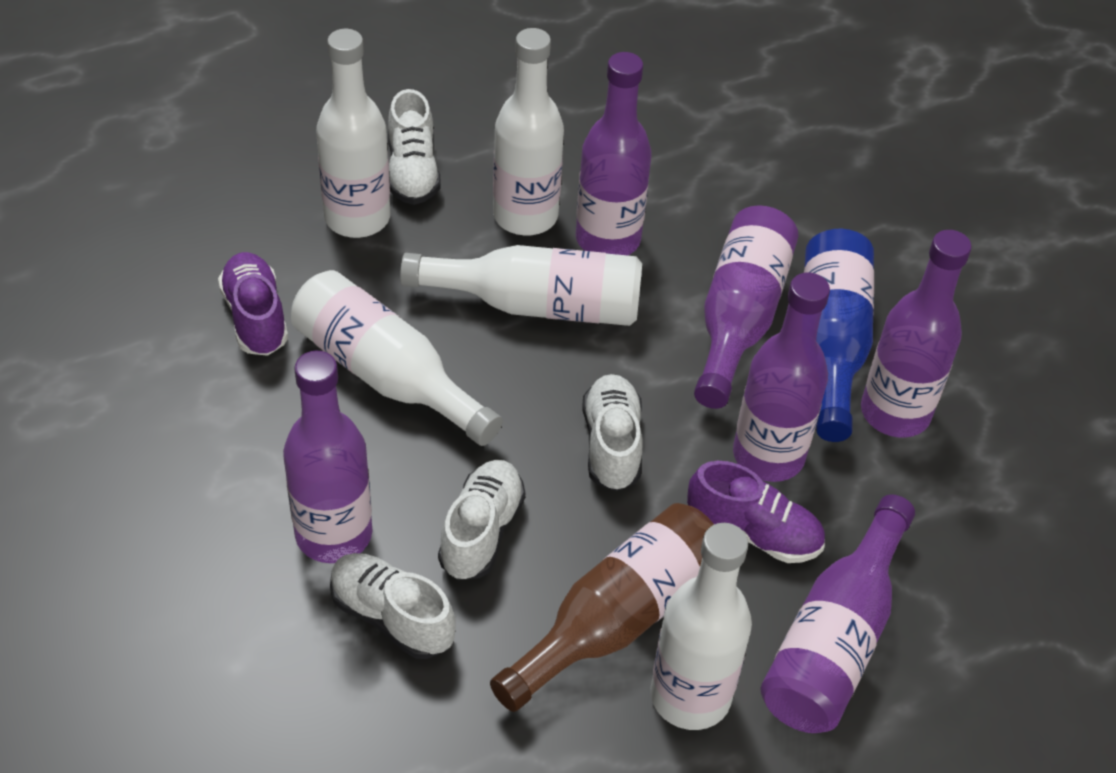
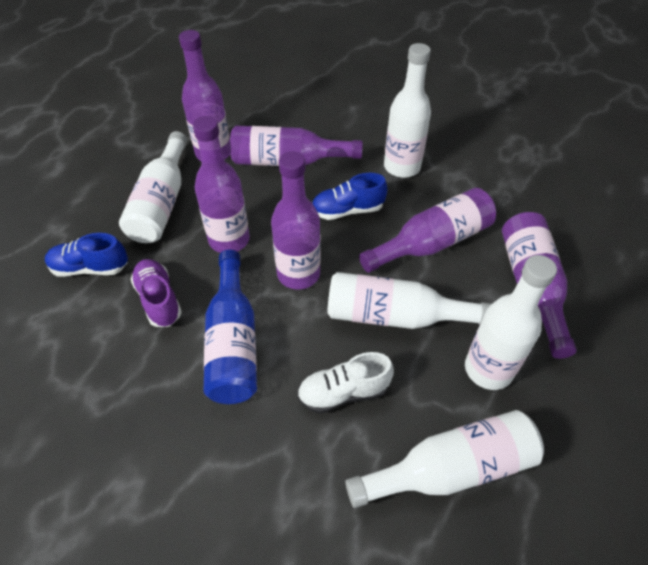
blue shoe: none = 0 -> [45,233,128,277] [312,173,387,220] = 2
brown bottle: [490,503,714,712] = 1 -> none = 0
purple shoe: [218,252,288,356] [687,461,825,563] = 2 -> [130,259,182,327] = 1
white shoe: [330,553,456,659] [388,89,441,205] [438,460,525,580] [582,374,643,491] = 4 -> [297,352,394,414] = 1

